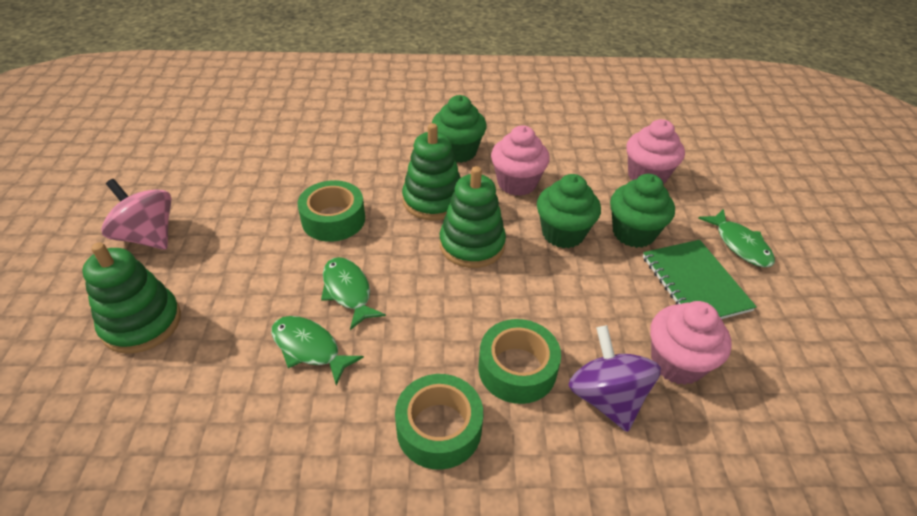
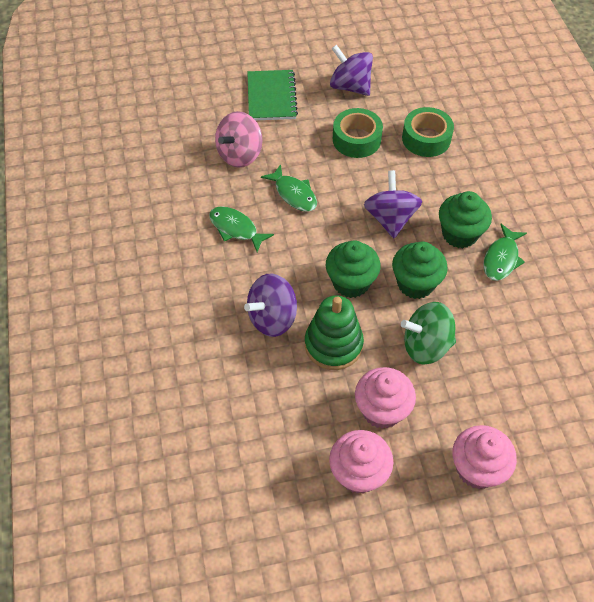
green spinning top: none = 0 -> [401,302,456,365] = 1
green stacking toy: [82,242,181,354] [402,123,461,221] [440,166,506,268] = 3 -> [305,295,364,370] = 1
green tape: [297,180,365,242] [395,374,483,470] [478,319,561,404] = 3 -> [333,108,383,158] [402,107,454,157] = 2
purple spinning top: [569,325,661,432] = 1 -> [244,274,297,337] [330,45,373,96] [364,170,422,238] = 3

